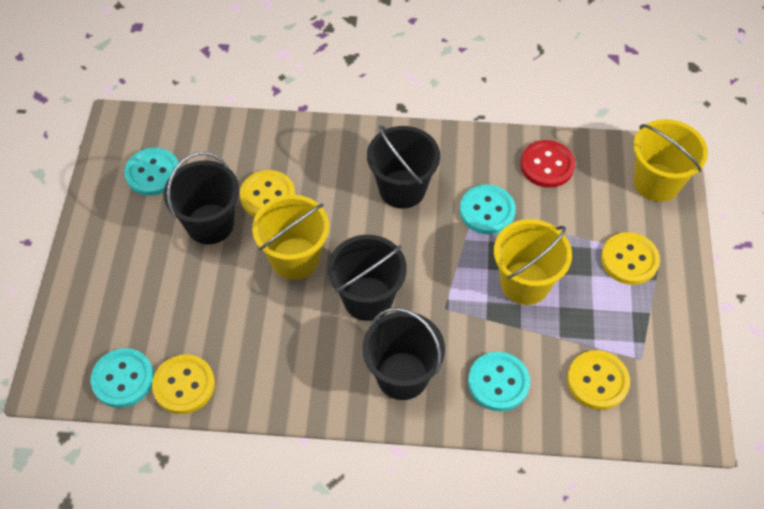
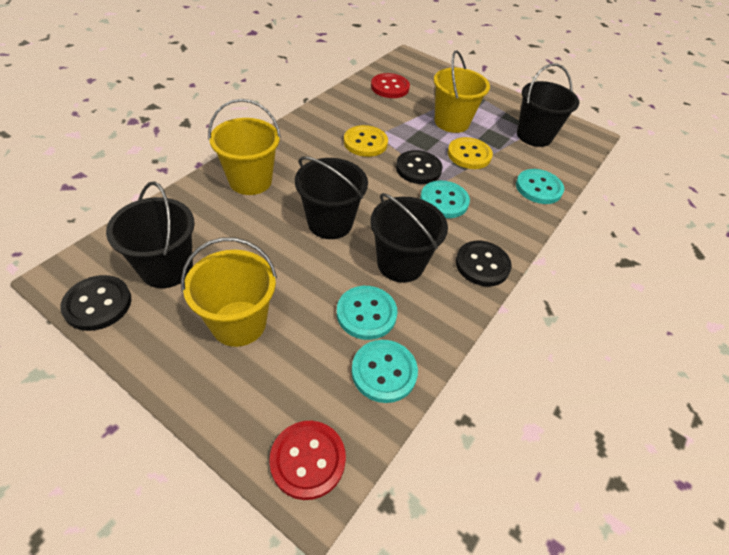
black button: none = 0 -> [60,275,131,331] [396,150,443,184] [456,241,512,286] = 3
red button: [520,140,575,188] = 1 -> [269,421,346,500] [371,73,410,98] = 2
yellow button: [152,355,215,414] [240,170,295,217] [567,350,630,410] [601,232,660,285] = 4 -> [344,125,388,157] [448,137,493,169] = 2

